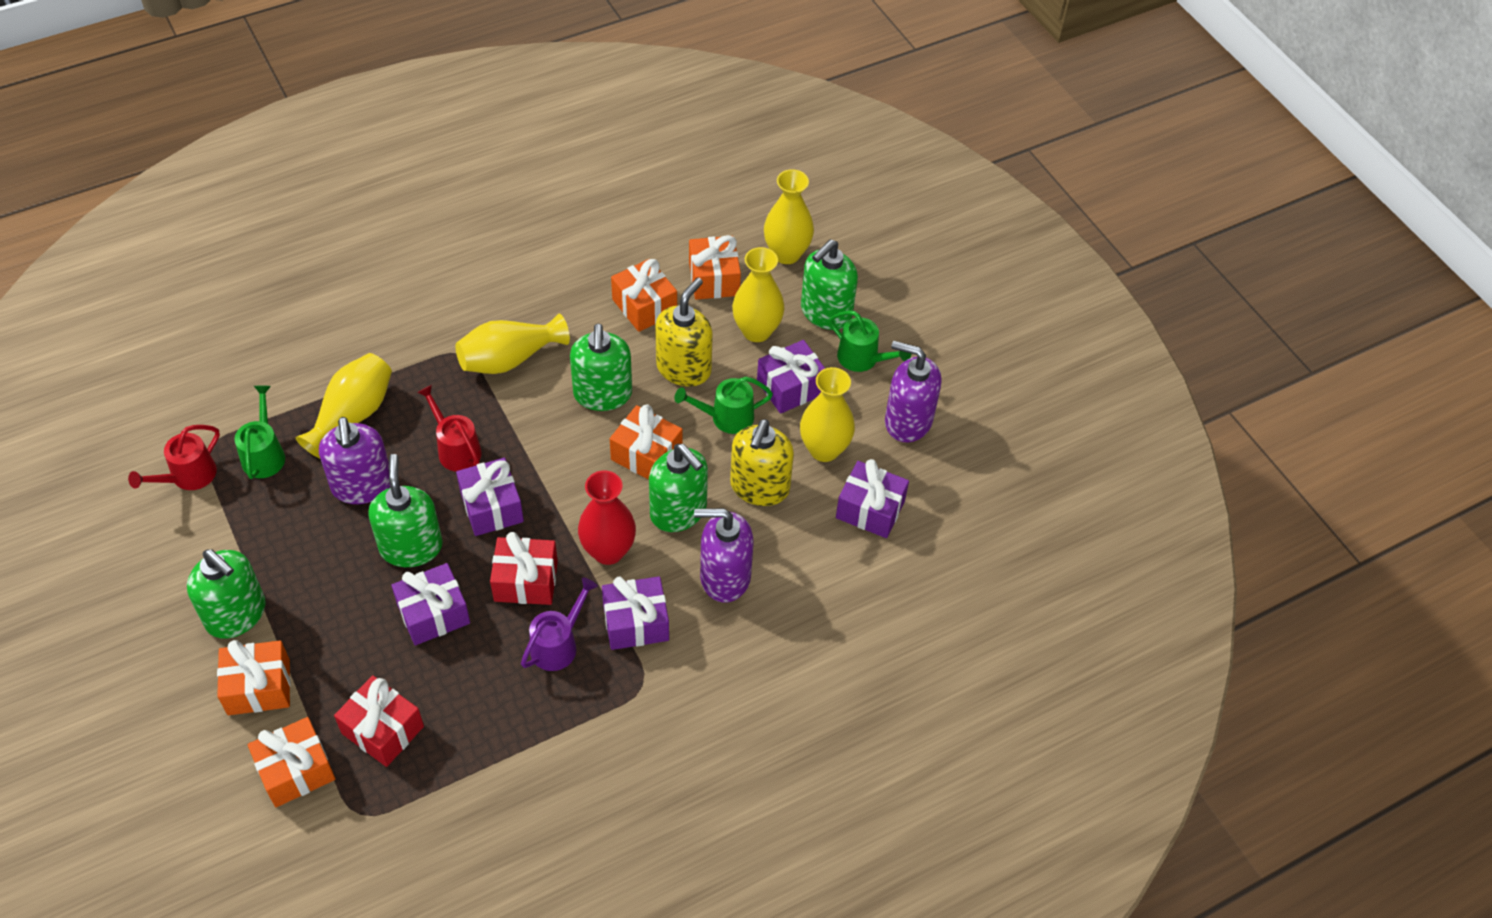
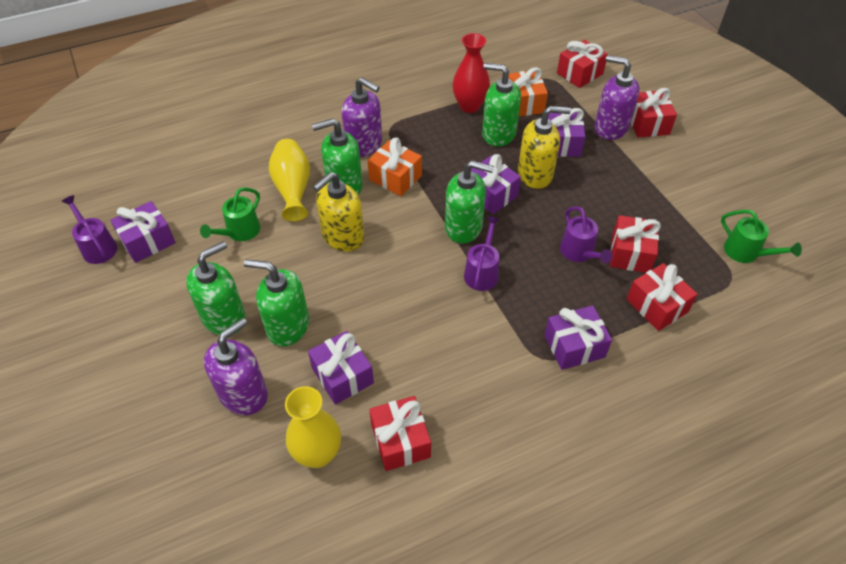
green watering can: [235,386,285,479] [675,377,773,434] [829,310,911,372] = 3 -> [200,187,260,241] [721,210,802,263] = 2
orange gift: [217,640,291,715] [248,717,335,807] [610,405,682,480] [611,259,677,332] [689,235,741,300] = 5 -> [368,138,422,196] [508,67,548,116] = 2
purple watering can: [521,577,598,671] = 1 -> [61,195,117,264] [464,216,500,291] [560,206,613,263] = 3
red gift: [334,675,424,767] [490,532,558,605] = 2 -> [369,396,431,471] [557,40,608,88] [610,215,661,273] [626,263,698,331] [631,88,677,138] = 5
red watering can: [128,425,220,490] [417,385,482,471] = 2 -> none = 0
yellow vase: [296,353,392,458] [455,314,570,374] [732,247,784,342] [764,169,814,264] [800,367,855,462] = 5 -> [269,139,310,222] [285,386,341,468] = 2

